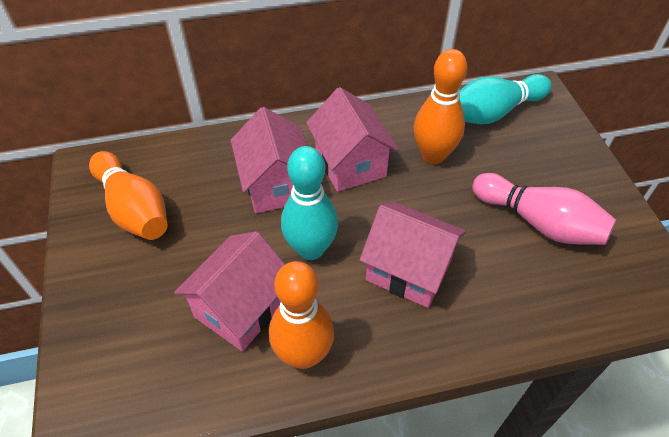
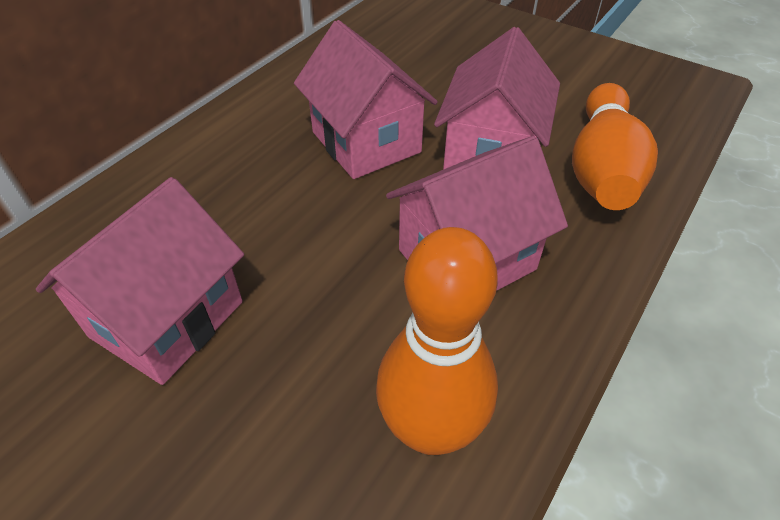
orange bowling pin: [89,151,168,240] [269,261,334,369] [414,49,468,164] = 3 -> [376,227,498,455] [572,83,658,210] = 2
pink bowling pin: [472,173,616,245] = 1 -> none = 0
turquoise bowling pin: [281,146,338,260] [459,74,551,124] = 2 -> none = 0

